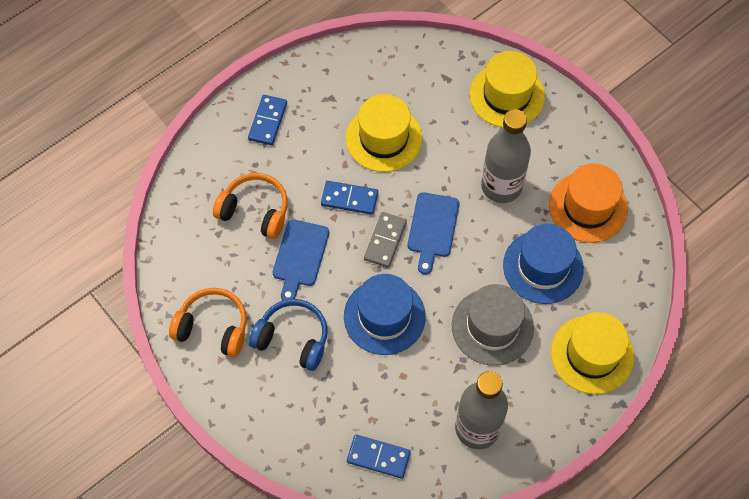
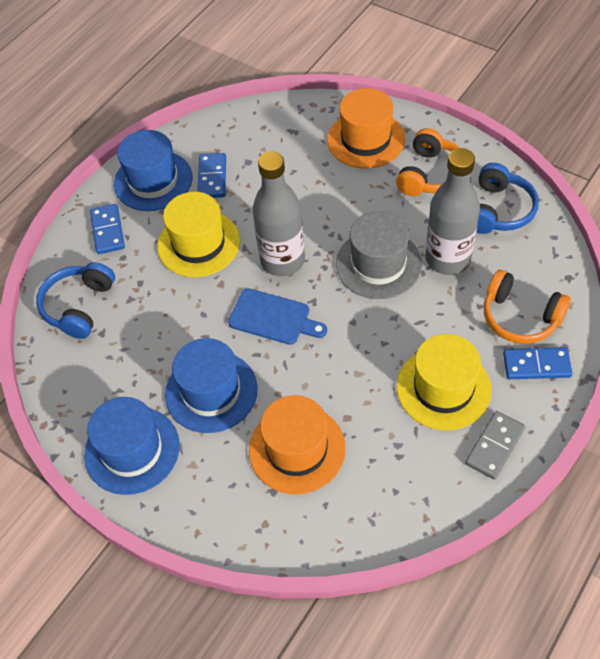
blue cutting board: [273,219,329,301] [408,192,460,274] = 2 -> [228,288,327,345] = 1
blue hat: [344,274,426,355] [503,224,584,304] = 2 -> [84,397,180,495] [114,130,192,211] [165,338,258,433] = 3
blue headphones: [249,299,327,371] = 1 -> [36,262,115,339] [476,163,539,234] = 2
orange hat: [549,163,628,243] = 1 -> [249,395,346,494] [327,88,405,169] = 2
yellow hat: [346,94,422,172] [469,51,545,128] [551,312,634,394] = 3 -> [157,192,240,277] [397,334,492,430] = 2

